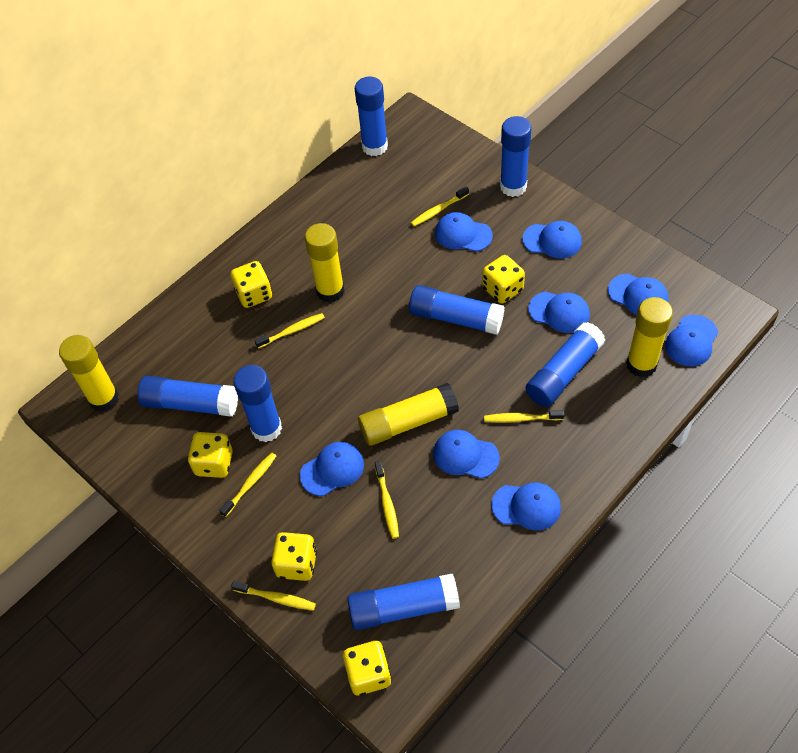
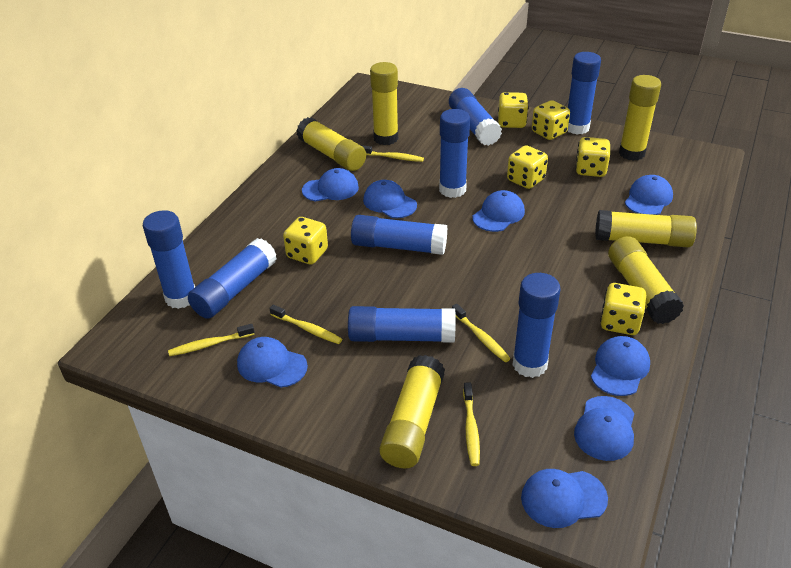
blue glue stick: [138,376,238,417] [233,365,282,442] [347,574,460,630] [355,77,388,156] [409,285,504,335] [500,116,532,197] [526,322,605,407] = 7 -> [143,210,195,309] [188,238,277,319] [348,306,455,343] [351,215,447,255] [439,109,470,198] [449,88,502,146] [512,273,561,378] [567,52,601,135] = 8
yellow dice: [188,432,233,478] [230,261,272,308] [271,532,317,581] [343,641,392,696] [482,255,525,304] = 5 -> [283,217,328,265] [498,92,529,128] [507,145,548,189] [532,100,570,140] [576,137,610,177] [600,283,646,335] = 6
yellow glue stick: [59,335,119,412] [305,223,345,303] [358,383,459,446] [626,297,673,378] = 4 -> [296,117,366,171] [370,62,398,145] [379,355,445,468] [595,210,697,247] [608,236,684,324] [619,75,661,161] = 6
yellow toothbrush: [219,453,276,517] [231,581,316,611] [254,313,325,349] [375,461,399,539] [411,186,469,227] [484,410,565,423] = 6 -> [168,324,255,356] [269,305,342,344] [361,145,424,162] [452,304,511,362] [463,383,480,466] = 5

